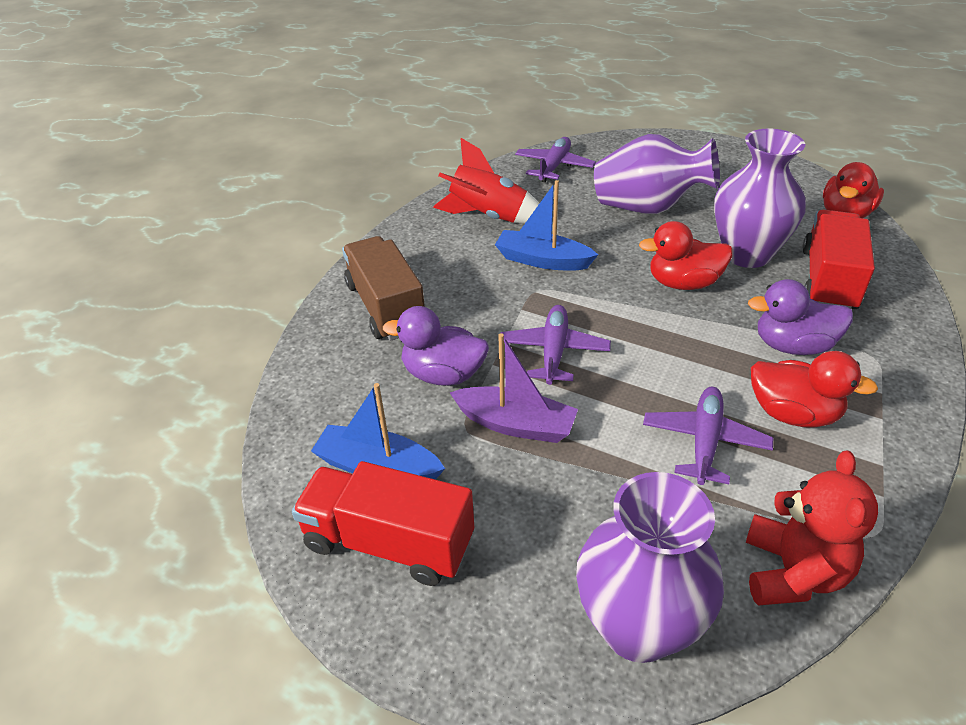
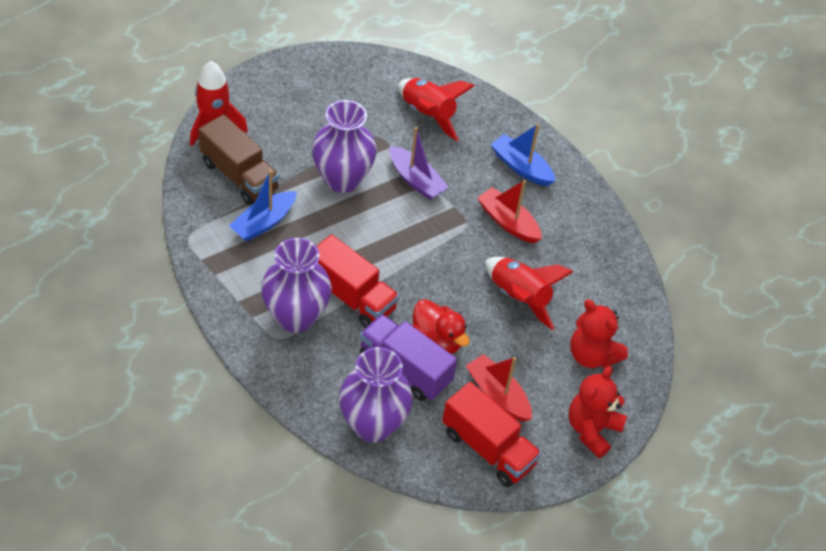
purple duck: [383,306,489,386] [748,279,853,355] = 2 -> none = 0
purple plane: [501,305,611,385] [515,137,596,183] [643,387,773,485] = 3 -> none = 0
purple truck: none = 0 -> [360,314,457,401] = 1
red boat: none = 0 -> [466,354,532,422] [477,180,542,243] = 2
red duck: [639,221,733,290] [751,351,878,428] [823,162,884,218] = 3 -> [412,299,470,354] = 1
red rocket: [433,138,539,224] = 1 -> [190,61,248,146] [398,78,474,141] [486,257,574,330] = 3
red teddy bear: [746,451,878,606] = 1 -> [568,366,627,458] [570,299,628,368] = 2

